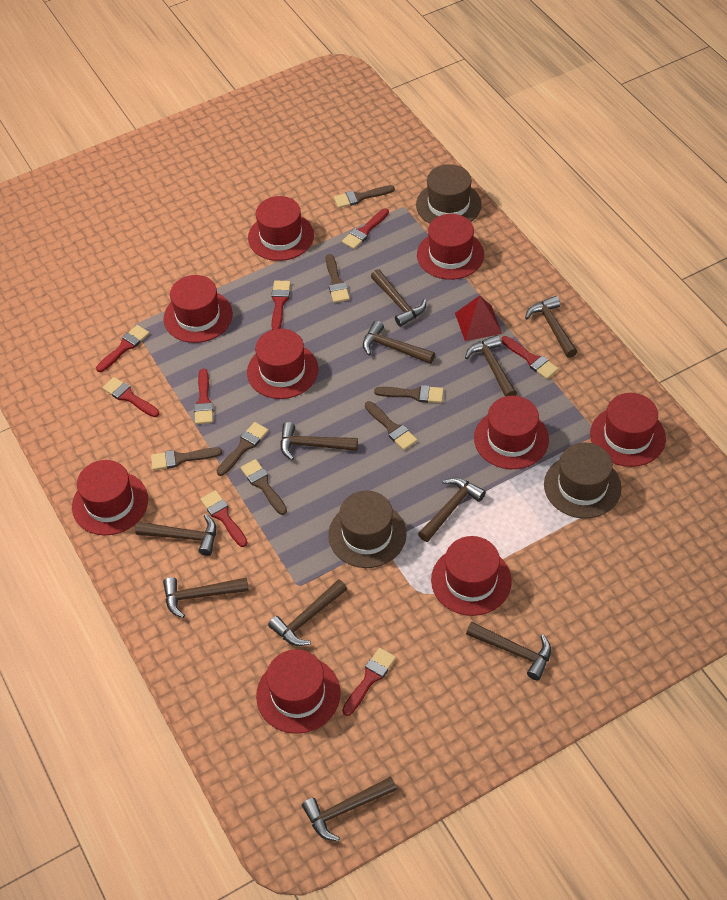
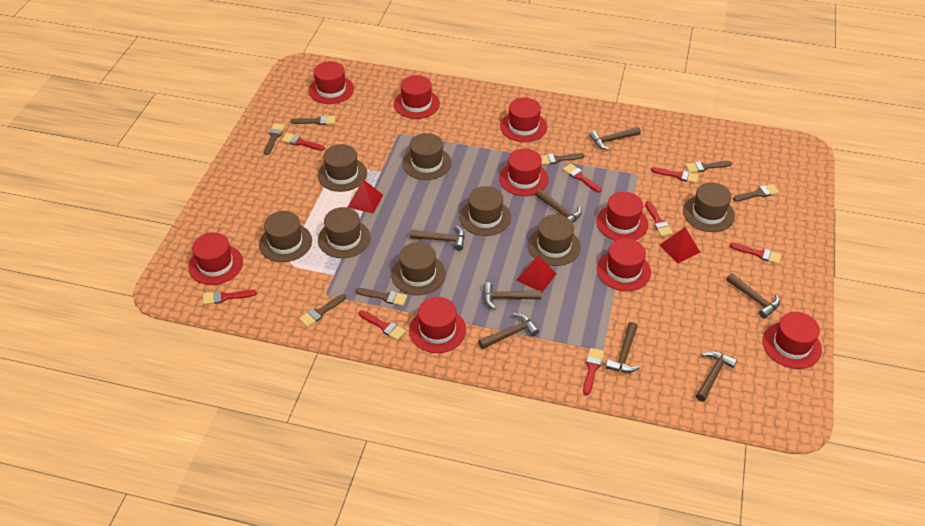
brown hammer: [135,514,216,556] [163,577,249,618] [268,579,347,646] [280,422,358,460] [302,776,397,841] [363,321,435,364] [371,269,426,327] [418,477,486,542] [465,335,517,396] [466,622,551,680] [525,296,577,358] = 11 -> [410,225,465,251] [478,313,539,349] [483,282,541,309] [535,189,582,223] [589,127,641,150] [605,322,641,373] [696,351,737,401] [726,273,780,319] = 8
brown hat: [328,491,407,568] [416,164,482,224] [544,442,622,519] = 3 -> [259,211,312,262] [318,144,367,192] [318,207,371,258] [391,242,446,295] [403,133,451,180] [460,186,511,236] [528,214,581,266] [683,182,735,232] = 8
red pyramid: [455,295,502,341] = 1 -> [347,179,383,213] [516,255,557,293] [660,227,701,263] = 3

